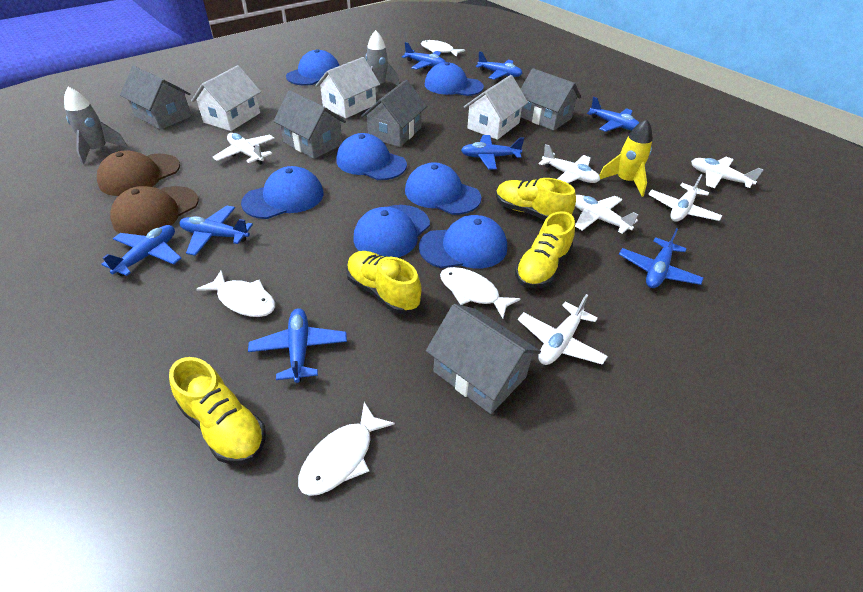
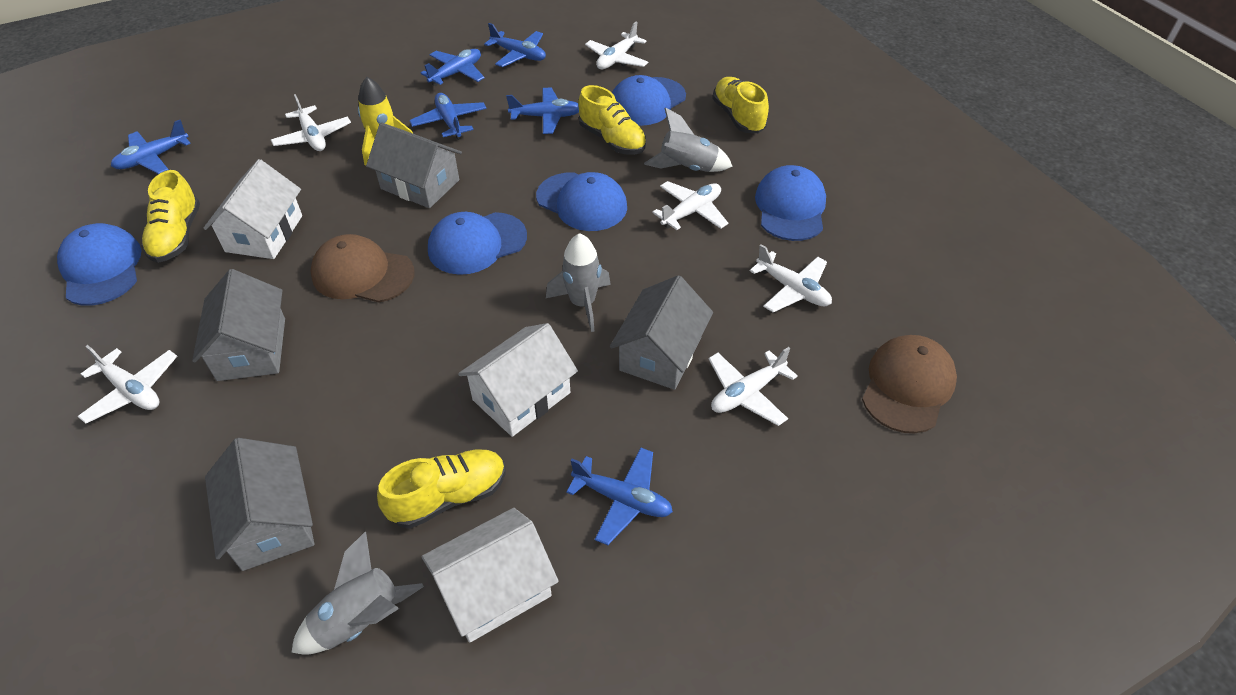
blue cap: [241,166,324,219] [286,49,340,85] [336,133,407,180] [353,205,430,258] [405,162,481,215] [419,215,507,269] [425,62,484,96] = 7 -> [57,223,141,306] [428,212,527,275] [536,172,627,231] [612,75,686,126] [755,165,826,241] = 5
blue plane: [101,225,182,276] [179,205,253,256] [248,308,347,383] [402,42,446,70] [461,135,524,170] [476,51,523,80] [587,97,639,132] [619,228,704,288] = 8 -> [111,120,191,174] [409,93,487,140] [421,49,484,86] [484,23,546,67] [506,88,579,134] [566,447,673,545] = 6
grey house: [120,66,191,130] [274,91,346,159] [361,80,427,147] [426,304,541,414] [521,68,581,131] = 5 -> [192,269,285,381] [205,438,315,571] [366,123,462,208] [610,275,713,390] = 4
grey rocket: [64,87,128,165] [366,30,399,85] = 2 -> [291,532,424,655] [546,233,611,332] [644,108,733,172] = 3
white fish: [197,270,275,317] [298,402,395,496] [421,40,465,57] [440,267,520,318] = 4 -> none = 0

